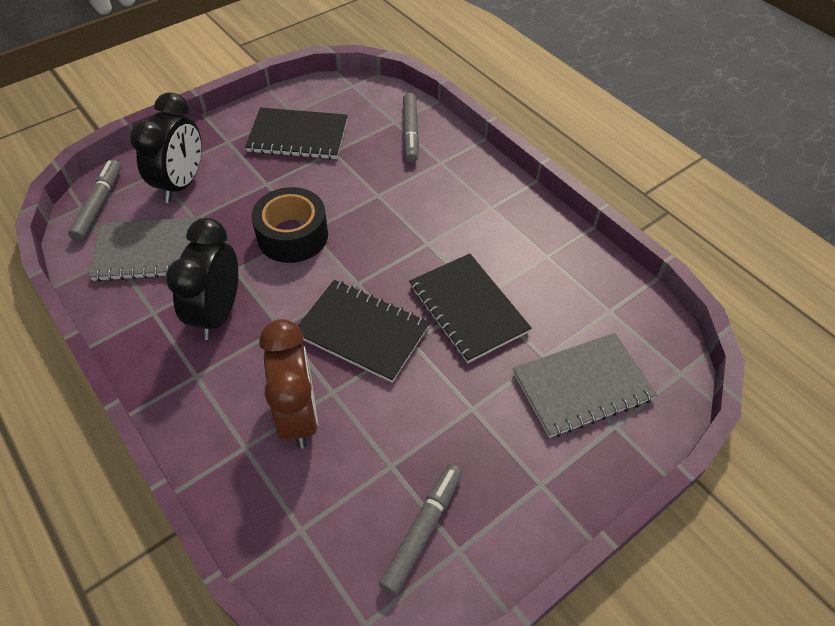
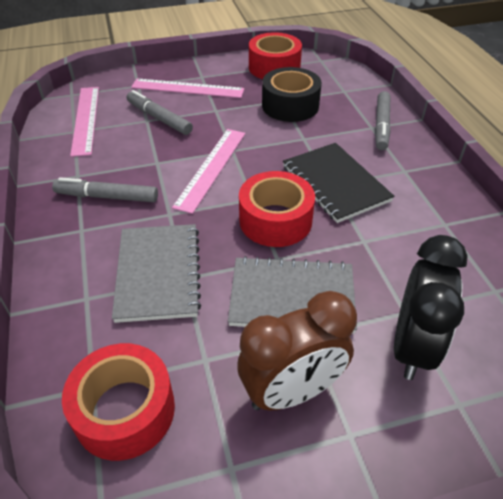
black clock: [130,93,202,203] [166,218,238,340] = 2 -> [394,235,468,380] = 1
black notebook: [245,107,348,159] [298,280,430,383] [409,253,532,363] = 3 -> [283,143,394,223] = 1
pink ruler: none = 0 -> [70,87,99,157] [131,79,244,98] [172,129,245,214] = 3
red tape: none = 0 -> [62,343,175,461] [239,171,315,247] [249,32,302,79] = 3

